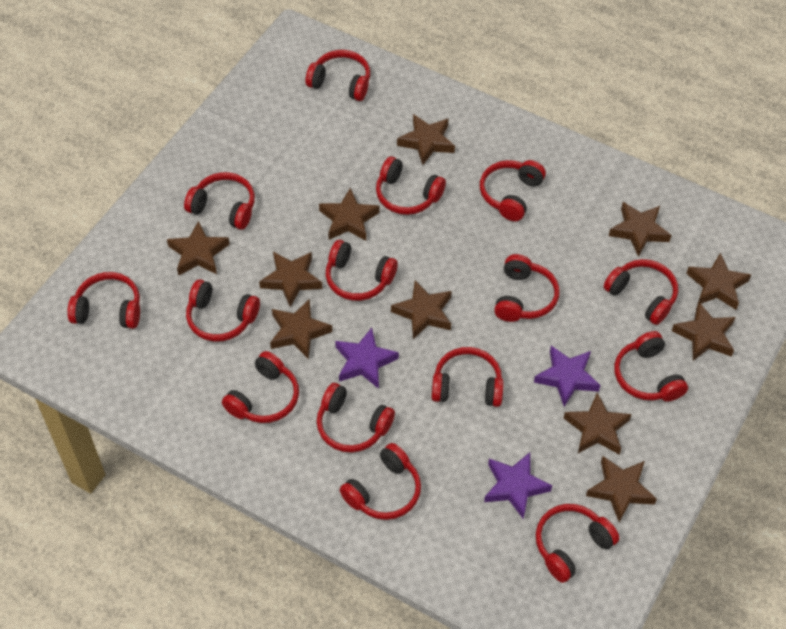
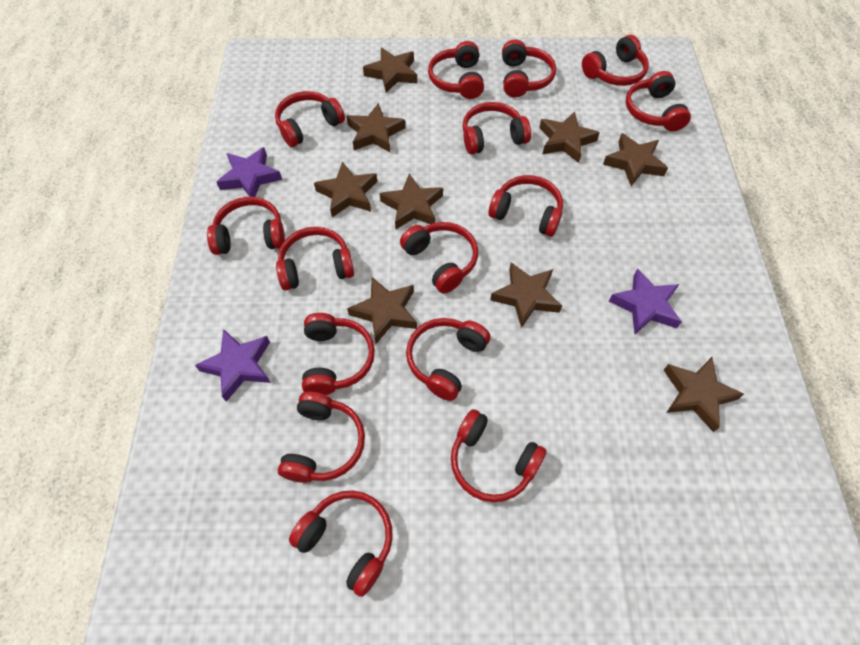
brown star: [167,221,230,275] [259,252,322,307] [270,299,332,359] [319,188,379,241] [391,281,452,339] [397,114,455,165] [564,393,632,455] [586,456,657,522] [609,202,671,257] [672,302,736,361] [686,253,751,310] = 11 -> [314,162,377,217] [346,103,405,152] [347,277,417,344] [363,48,417,93] [380,174,443,229] [490,262,562,328] [539,111,600,163] [603,133,668,186] [664,357,744,432] = 9

